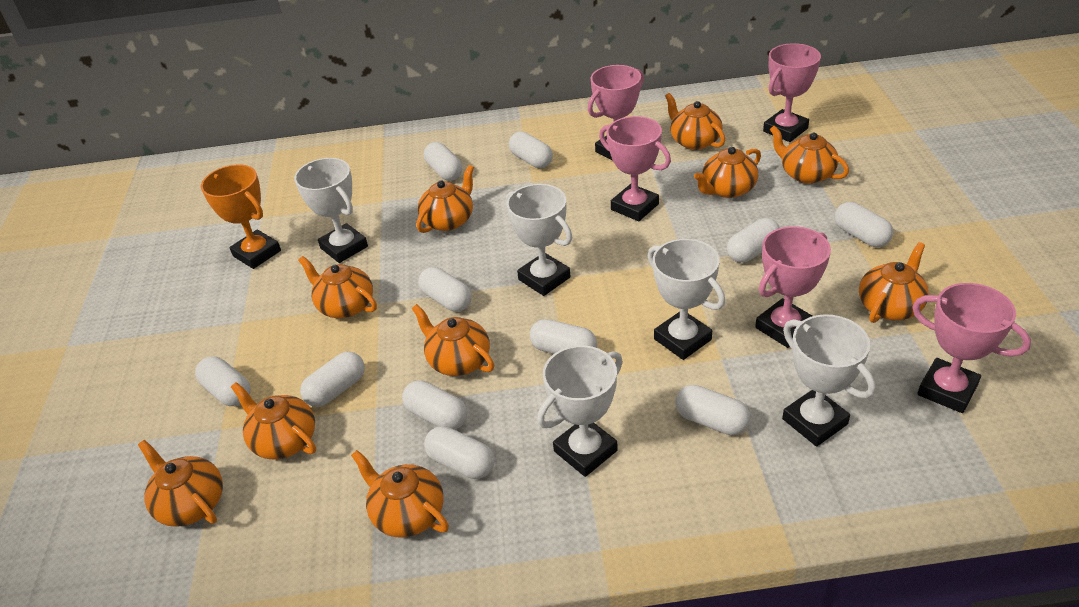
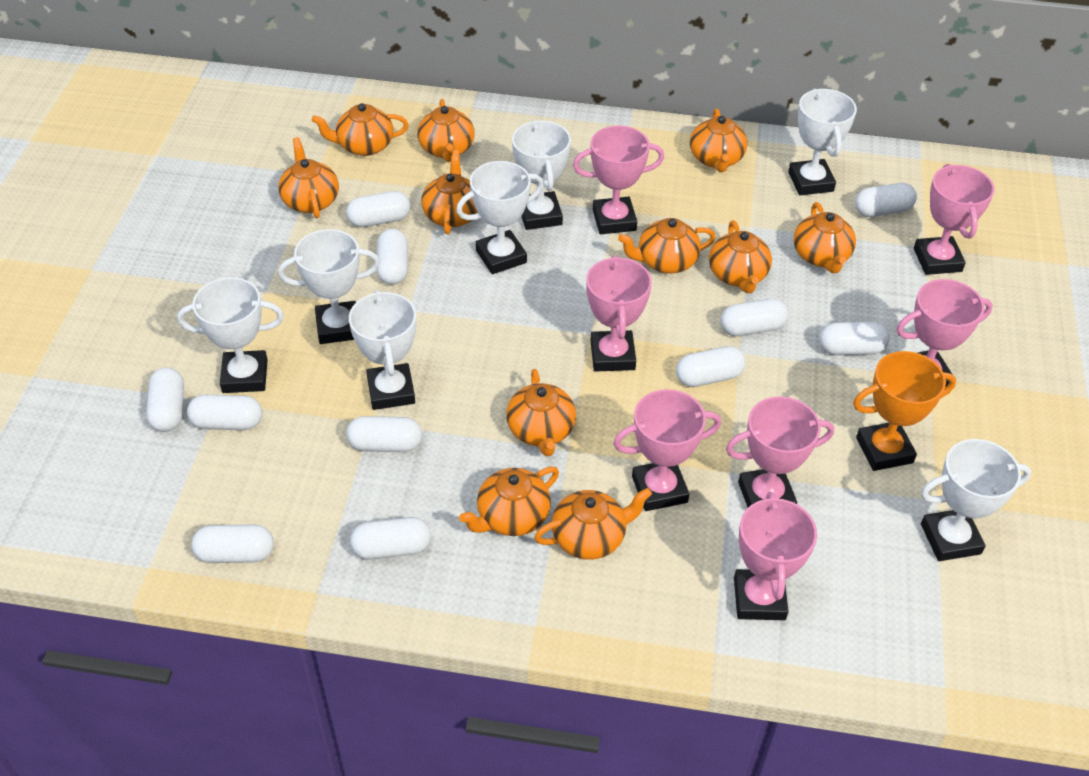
orange teapot: [138,440,223,527] [231,382,316,459] [298,256,377,318] [351,450,449,538] [412,304,494,376] [416,165,474,233] [665,93,725,150] [694,147,761,198] [770,126,849,184] [859,242,929,323] = 10 -> [278,137,339,218] [312,103,409,156] [417,99,475,162] [421,150,478,234] [459,466,559,536] [506,369,576,456] [534,488,652,559] [618,218,716,274] [690,108,747,172] [709,220,772,293] [793,202,856,273] = 11
pink trophy: [588,65,644,160] [599,116,671,221] [755,226,831,348] [763,43,821,142] [912,283,1031,413] = 5 -> [573,126,664,234] [586,255,652,371] [613,389,721,511] [726,396,834,507] [734,492,817,620] [897,279,993,387] [914,164,995,275] = 7
white trophy: [294,158,368,263] [506,184,572,296] [537,345,623,477] [648,239,725,360] [782,314,876,446] = 5 -> [177,277,284,393] [278,229,380,344] [349,290,416,410] [456,161,544,274] [512,120,571,230] [788,88,857,195] [921,439,1031,561] = 7

